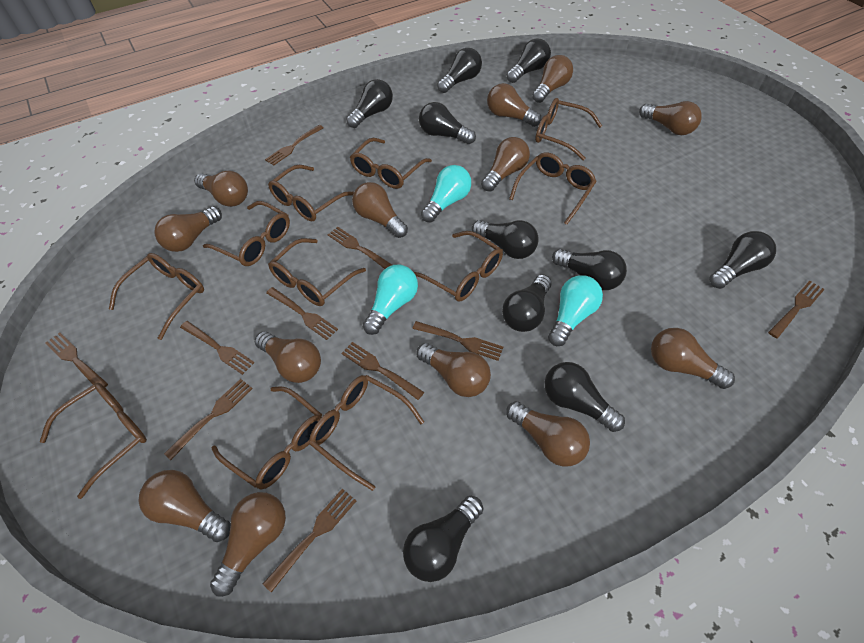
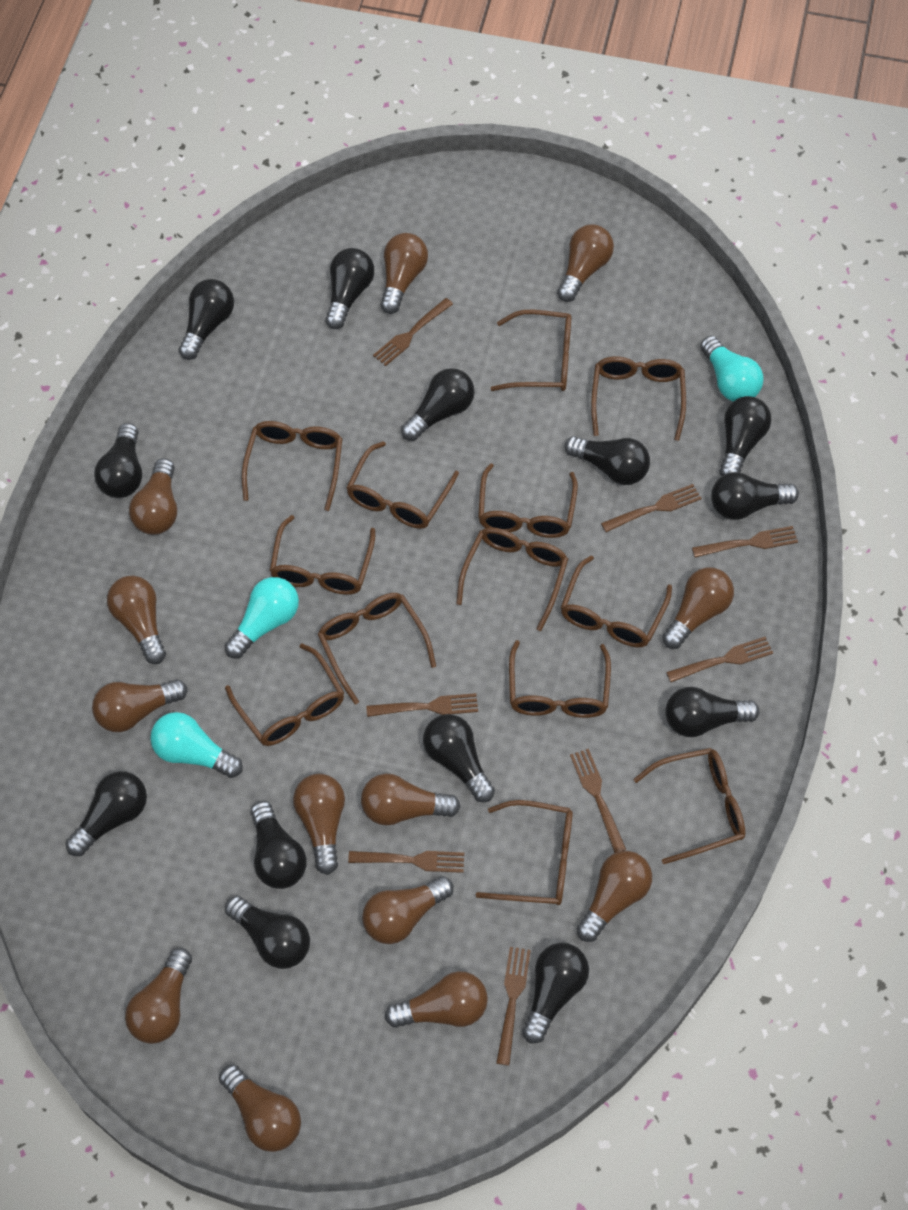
black light bulb: [346,79,393,128] [403,496,483,582] [419,102,476,144] [437,48,482,93] [472,220,539,259] [502,275,552,332] [507,39,551,83] [544,362,625,432] [552,249,627,290] [709,231,776,289] = 10 -> [65,771,147,856] [94,423,142,498] [179,279,234,360] [225,896,310,969] [250,801,307,889] [325,248,374,329] [401,368,475,441] [423,714,495,802] [522,943,589,1044] [564,436,650,485] [665,687,759,737] [711,472,799,520] [719,396,771,476] = 13
brown fork: [46,333,108,387] [164,379,253,460] [180,321,254,375] [263,489,356,593] [265,125,324,166] [266,287,338,340] [328,227,392,269] [342,342,424,400] [412,321,503,361] [768,281,825,338] = 10 -> [348,851,464,873] [366,693,478,717] [373,298,453,366] [496,947,531,1066] [570,749,626,853] [601,484,702,532] [666,637,773,682] [692,526,798,557] = 8
brown glasses: [40,382,147,499] [109,253,204,340] [203,201,290,266] [211,386,322,490] [268,165,354,221] [268,238,366,306] [309,375,424,491] [350,138,432,189] [414,231,503,302] [509,152,597,225] [535,98,602,160] = 11 -> [225,643,344,746] [242,421,343,511] [269,515,375,595] [318,593,436,704] [346,441,459,529] [456,527,568,631] [475,800,573,905] [478,463,578,538] [491,310,572,391] [509,640,611,718] [560,556,672,647] [591,356,686,441] [633,748,745,864] = 13

